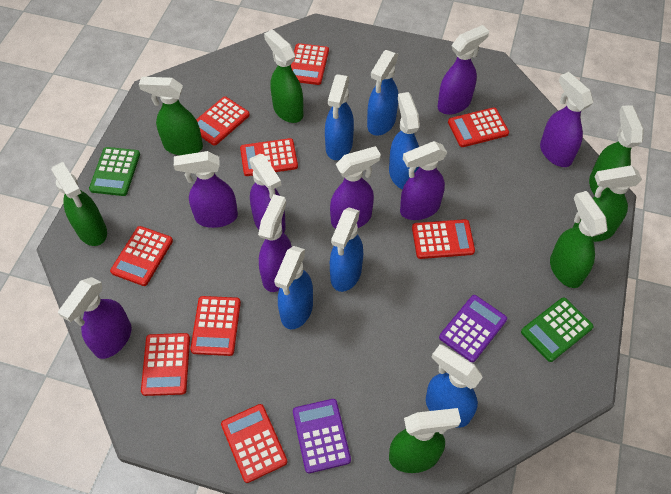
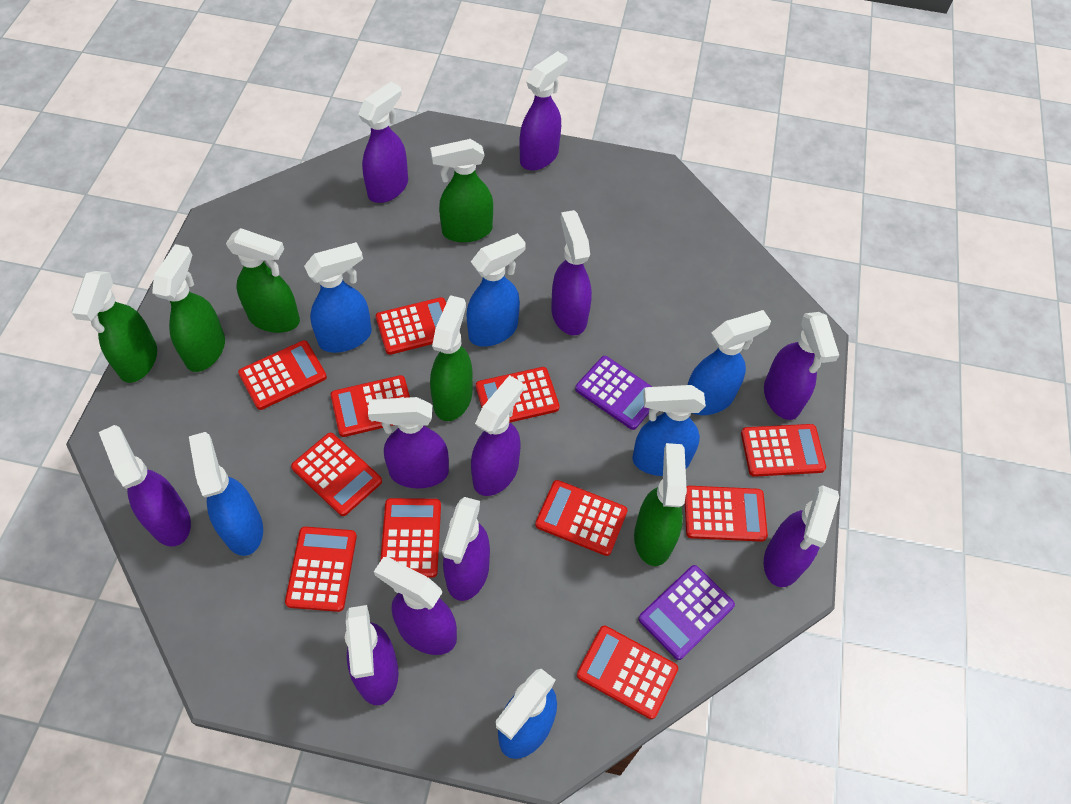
green calculator: [89,147,140,196] [521,297,594,362] = 2 -> none = 0
green spray bottle: [51,162,107,246] [139,77,203,155] [264,29,303,123] [389,408,461,473] [550,191,607,288] [573,166,642,242] [589,105,644,195] = 7 -> [71,271,157,383] [152,244,225,372] [226,228,300,333] [430,139,493,243] [430,295,473,421] [634,443,687,566] = 6
purple spray bottle: [58,277,132,359] [174,151,238,228] [249,154,286,233] [258,194,292,292] [330,146,381,229] [400,141,447,220] [437,25,489,115] [540,72,593,167] = 8 -> [99,425,191,546] [345,605,398,705] [358,82,408,203] [368,397,449,488] [374,557,457,655] [442,497,490,601] [471,375,523,496] [520,51,568,170] [551,210,592,335] [764,312,839,420] [764,485,839,587] = 11
red calculator: [110,226,173,286] [141,333,190,396] [190,296,241,356] [196,97,250,146] [221,404,288,483] [240,138,298,176] [291,43,329,85] [412,219,475,259] [448,107,509,147] = 9 -> [238,340,327,410] [285,527,357,612] [291,433,382,516] [331,375,410,437] [376,297,446,355] [380,498,441,578] [476,367,559,423] [535,480,627,556] [577,626,678,719] [685,486,768,542] [741,424,826,477] = 11

